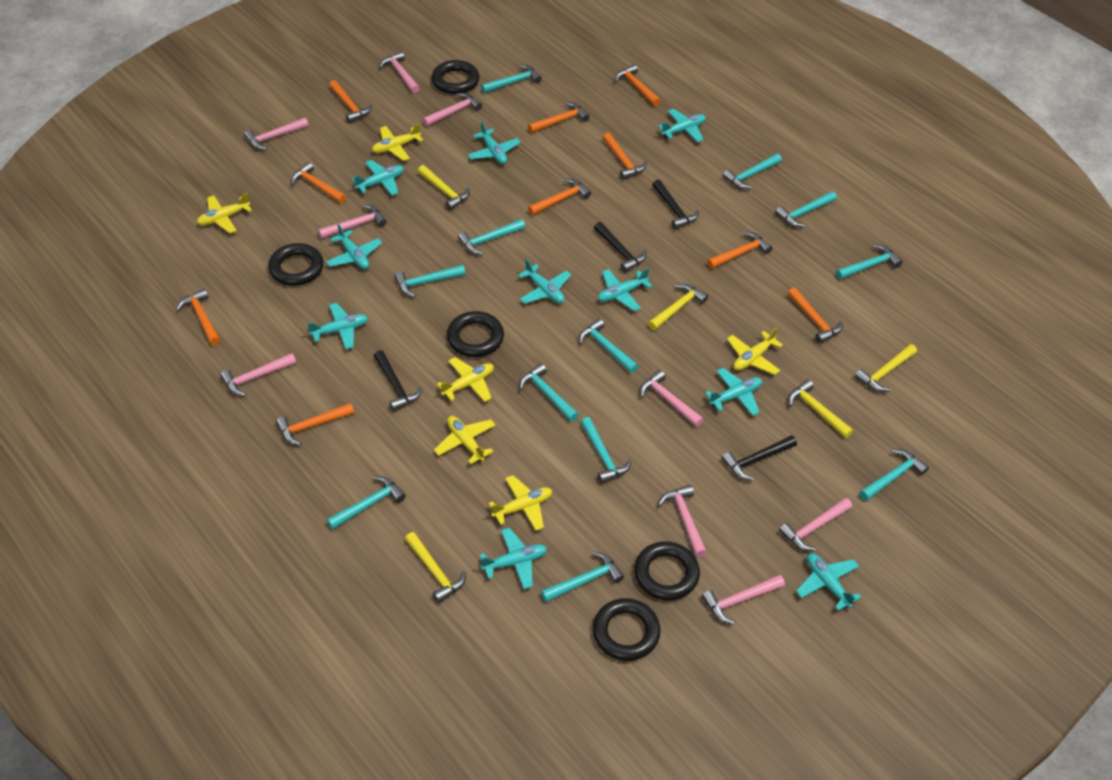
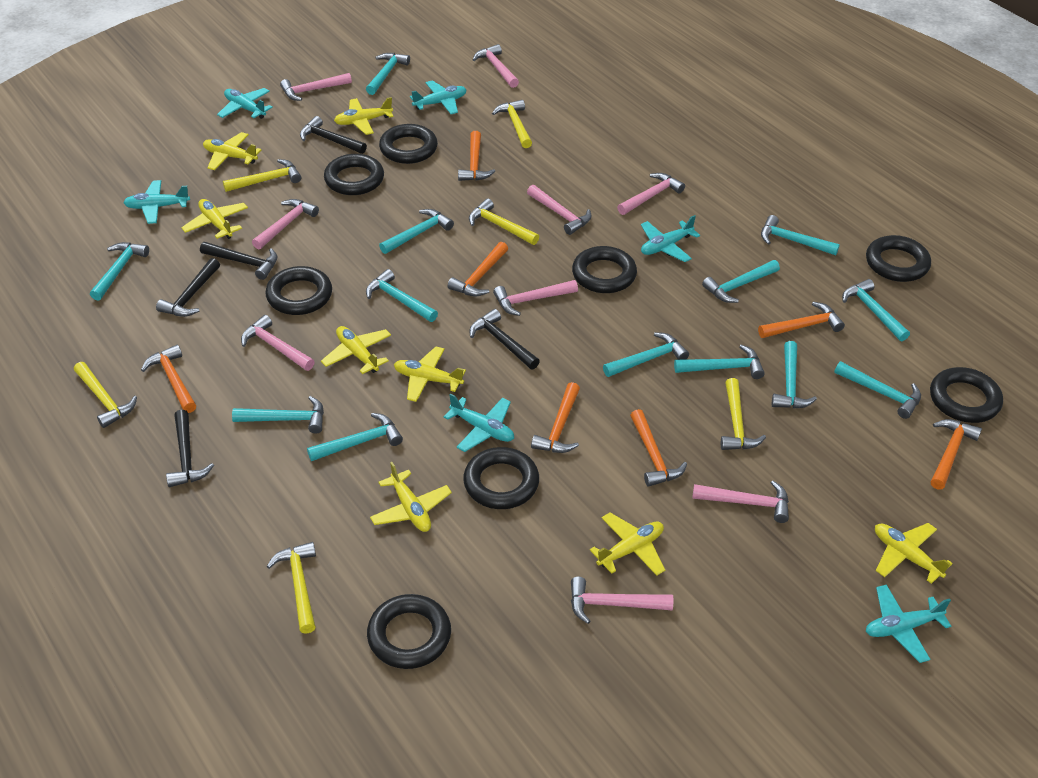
black hammer: [374,350,422,411] [594,222,646,272] [652,180,699,229] [722,435,797,480] = 4 -> [156,258,220,317] [166,409,214,487] [200,242,278,280] [300,116,367,154] [470,309,540,369] = 5
black ring: [268,243,324,286] [432,60,479,94] [447,311,504,357] [593,598,661,661] [634,541,700,601] = 5 -> [265,266,332,315] [324,154,384,195] [367,594,451,669] [379,124,438,164] [463,447,539,509] [572,246,637,293] [866,235,931,282] [930,367,1003,423] = 8
orange hammer: [176,289,220,345] [276,403,354,445] [291,162,346,203] [329,80,372,123] [528,102,590,133] [528,179,591,215] [603,133,647,180] [615,64,661,106] [707,232,773,269] [788,288,843,344] = 10 -> [141,345,196,413] [448,242,508,296] [458,131,495,181] [531,382,580,453] [630,409,687,487] [758,302,845,338] [931,419,982,490] = 7
turquoise hammer: [327,476,406,530] [395,265,466,297] [458,219,525,255] [481,65,542,93] [519,363,579,421] [541,551,624,602] [579,318,638,373] [580,417,631,484] [723,153,782,189] [775,191,837,227] [836,244,903,280] [860,449,929,501] = 12 -> [90,242,149,301] [232,396,324,434] [307,413,403,461] [366,53,410,95] [366,269,438,322] [379,209,454,254] [603,332,689,377] [674,345,765,379] [702,260,780,303] [761,215,840,255] [772,341,817,409] [834,361,921,419] [842,279,910,341] = 13
turquoise plane: [307,303,368,349] [326,224,382,269] [352,160,404,196] [468,121,521,164] [480,528,547,589] [518,259,571,304] [598,268,652,311] [658,109,706,142] [705,368,762,416] [796,553,861,610] = 10 -> [123,180,190,224] [217,88,273,119] [410,80,467,114] [444,393,514,452] [641,215,700,262] [866,585,951,663] = 6
yellow hammer: [405,532,466,603] [418,165,470,210] [648,284,708,330] [788,379,853,438] [855,344,917,392] = 5 -> [74,362,137,428] [223,159,301,192] [267,542,316,634] [469,198,539,245] [492,100,532,148] [721,378,766,450] = 6
yellow plane: [197,193,252,233] [372,124,423,161] [434,416,496,464] [437,357,494,402] [488,475,552,531] [727,327,783,375] = 6 -> [181,199,248,239] [203,132,261,170] [321,326,391,374] [334,97,394,135] [370,462,452,532] [394,347,466,402] [590,513,665,575] [875,523,953,584] = 8

